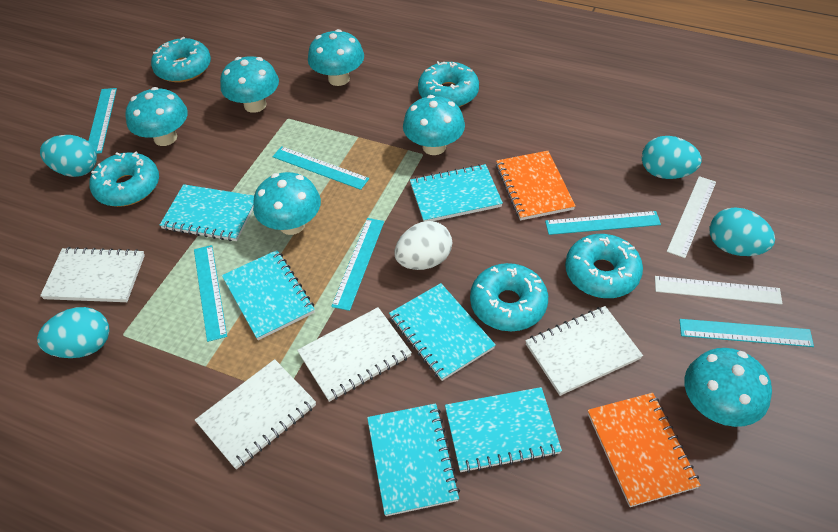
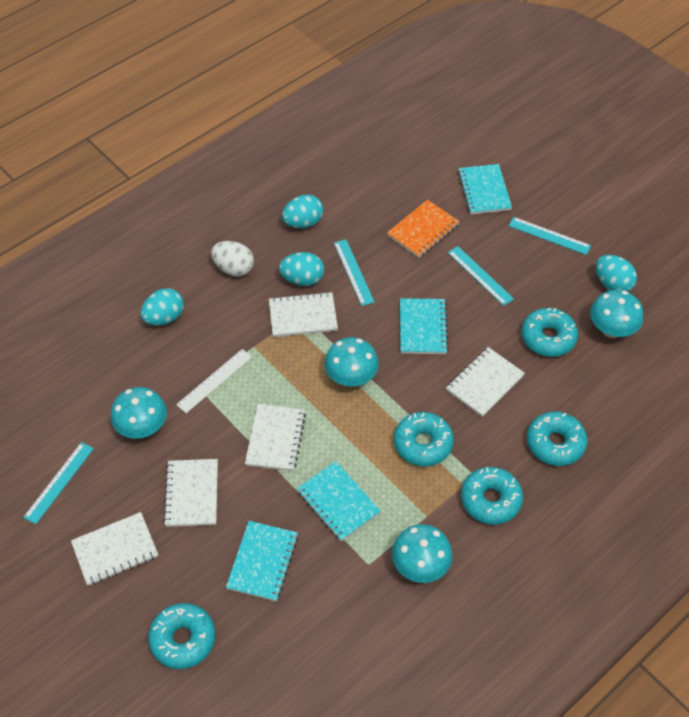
orange notebook: [496,151,576,220] [588,393,701,507] = 2 -> [387,200,460,258] = 1
turquoise mushroom: [126,87,188,146] [220,56,279,113] [253,172,321,235] [308,29,364,86] [403,95,465,155] [684,348,772,427] = 6 -> [111,387,167,439] [324,337,379,386] [392,524,453,583] [590,290,643,338] = 4
turquoise notebook: [160,184,254,241] [222,250,315,340] [367,403,460,516] [389,283,496,381] [410,164,503,222] [445,387,562,473] = 6 -> [226,521,298,602] [296,461,381,541] [400,298,449,354] [458,164,512,214] = 4
turquoise ruler: [88,88,117,154] [194,245,227,342] [272,146,369,190] [331,218,384,311] [545,211,661,235] [679,319,814,347] = 6 -> [23,442,94,524] [334,239,374,306] [448,246,514,306] [509,217,591,255] = 4
white notebook: [40,247,145,302] [195,359,316,469] [297,307,412,402] [525,306,643,396] = 4 -> [71,512,158,586] [163,459,218,527] [245,404,306,471] [269,292,338,337] [446,347,525,417] = 5
white ruler: [655,276,783,305] [667,176,716,258] = 2 -> [176,349,252,413] = 1

